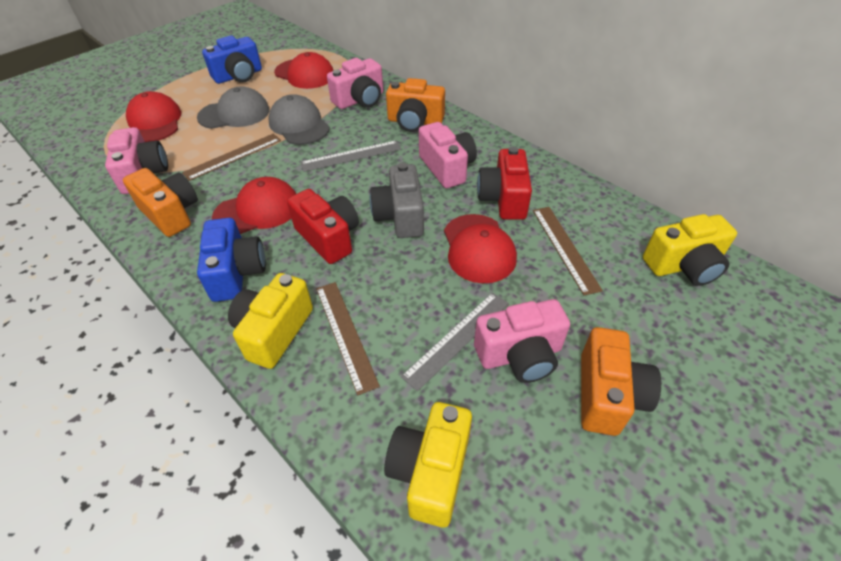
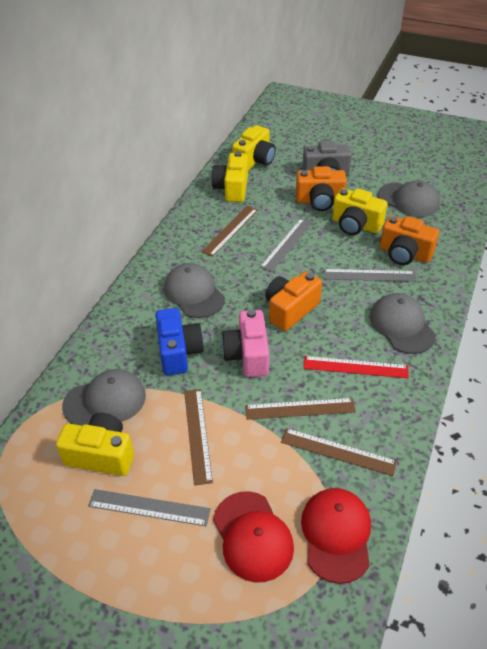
blue camera: [197,218,266,302] [202,35,262,84] = 2 -> [156,308,204,375] = 1
brown ruler: [182,133,281,181] [316,282,380,395] [533,207,603,296] = 3 -> [184,389,213,486] [201,206,258,257] [245,398,356,420] [281,428,397,476] = 4
grey cap: [197,86,270,129] [269,94,330,145] = 2 -> [62,369,146,426] [164,263,225,318] [370,293,436,354] [378,180,440,217] = 4
grey ruler: [300,140,402,172] [401,292,509,391] = 2 -> [88,489,211,526] [260,218,313,272] [323,269,416,282] = 3
pink camera: [105,127,168,194] [327,58,383,109] [419,122,477,188] [474,299,570,383] = 4 -> [221,309,269,377] = 1
red camera: [287,189,359,264] [477,147,532,220] = 2 -> none = 0
red cap: [126,91,182,142] [212,177,296,234] [274,52,334,89] [444,214,517,283] = 4 -> [213,491,294,583] [301,488,371,584] = 2
red ruler: none = 0 -> [304,356,409,378] = 1
yellow camera: [228,273,313,369] [384,402,472,527] [643,214,737,286] = 3 -> [56,413,134,476] [211,151,248,202] [232,125,276,170] [332,188,387,235] = 4

